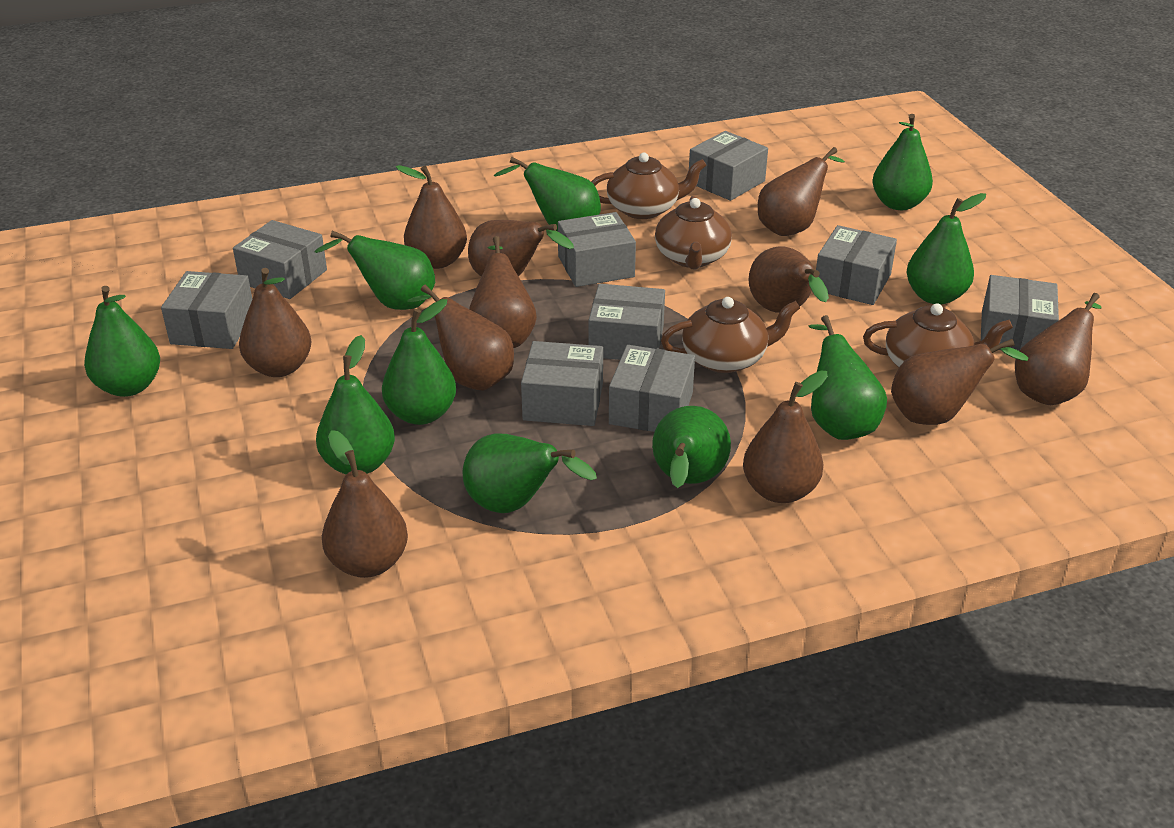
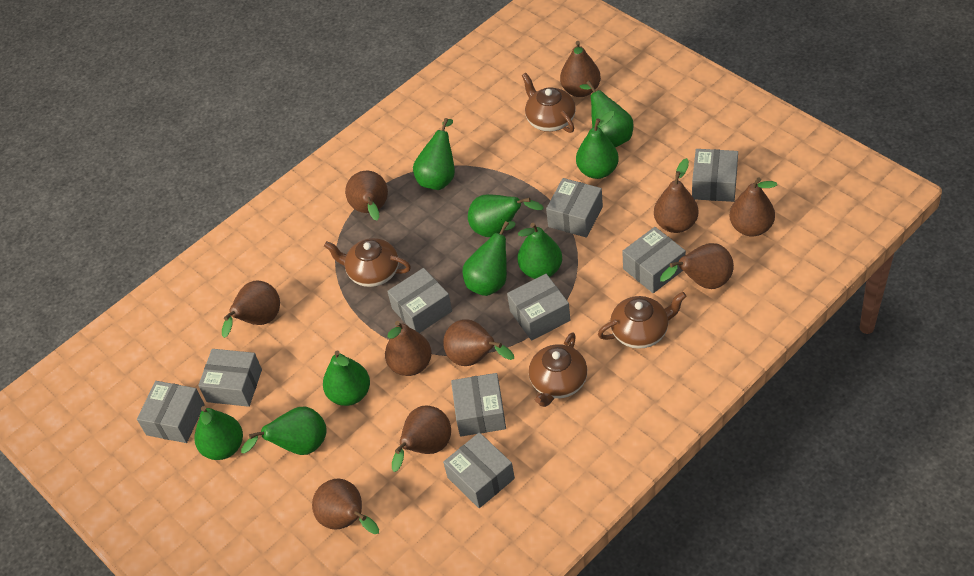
brown pear: [239,268,311,377] [322,430,408,578] [396,165,467,269] [408,285,514,391] [468,220,574,277] [469,236,537,348] [743,371,828,503] [749,246,829,313] [758,147,845,236] [891,339,1028,425] [1015,293,1102,405] = 11 -> [222,280,280,338] [312,479,379,534] [345,171,388,220] [385,321,432,376] [392,406,451,472] [443,319,514,366] [560,41,601,97] [654,158,698,233] [660,243,734,289] [729,177,777,236] = 10
green pear: [84,286,160,397] [314,231,435,310] [316,335,395,474] [382,299,456,425] [463,434,597,513] [494,157,601,232] [652,406,731,488] [808,315,887,440] [873,114,933,210] [907,193,986,305] = 10 -> [195,406,243,460] [241,406,327,455] [323,350,370,406] [413,118,455,190] [462,221,516,296] [468,194,544,237] [517,223,562,279] [576,111,619,179] [579,81,634,148] = 9

